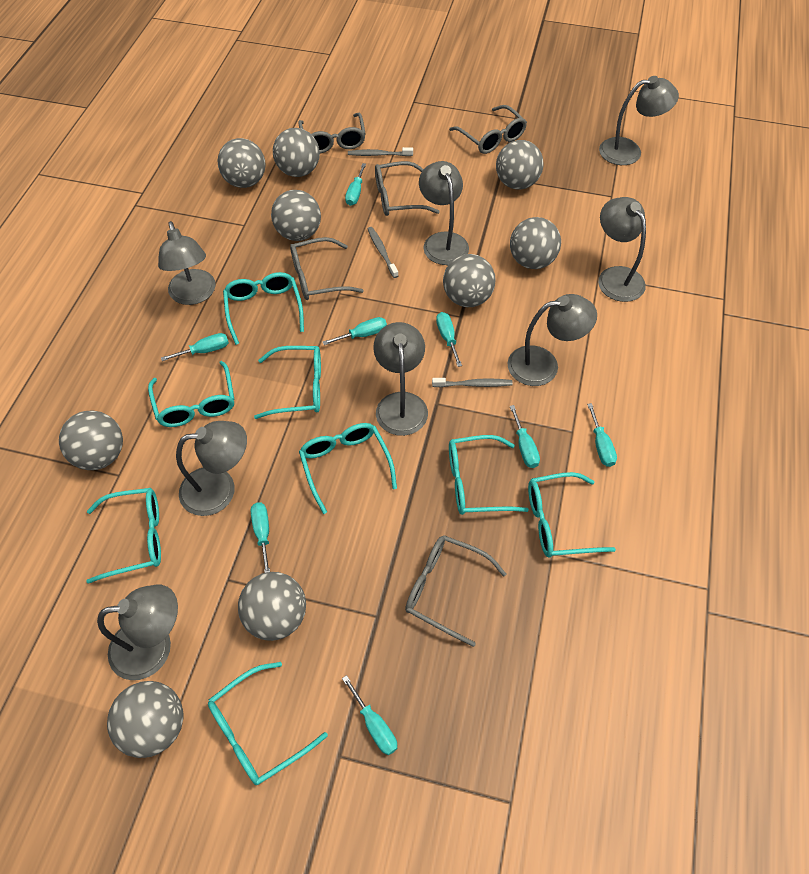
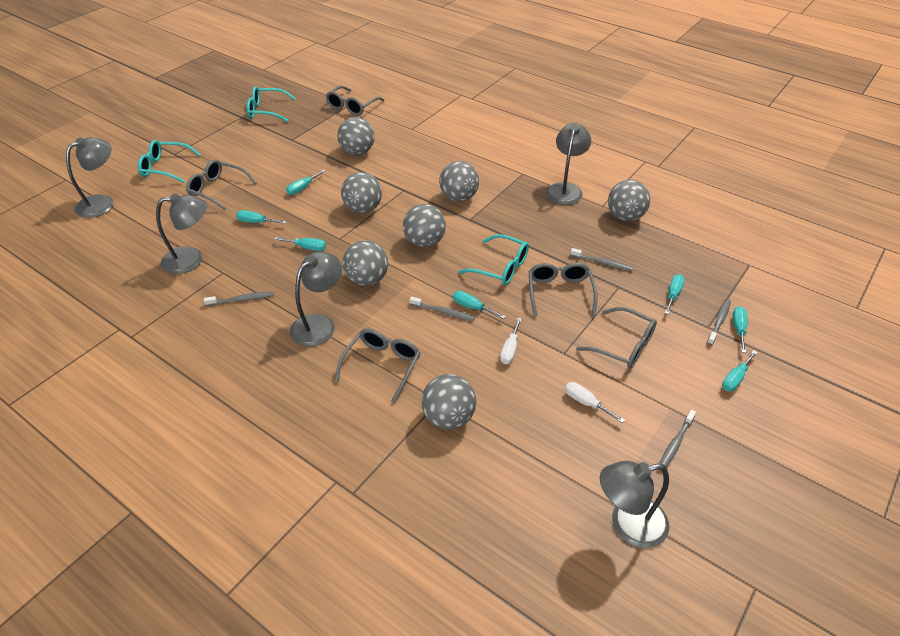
grey ball: [59,410,123,470] [107,681,183,758] [217,138,266,188] [238,572,306,641] [271,190,321,241] [273,128,320,177] [443,254,496,307] [496,140,544,190] [510,217,561,269] = 9 -> [337,117,375,155] [341,172,382,213] [342,240,388,286] [403,204,446,247] [421,374,476,429] [439,161,479,202] [608,180,650,221] = 7
grey lamp: [97,585,178,680] [158,221,216,305] [176,421,247,516] [373,322,428,436] [419,161,469,265] [508,294,597,386] [598,197,646,302] [599,76,679,165] = 8 -> [66,137,114,218] [156,193,207,274] [290,252,342,347] [546,123,591,205] [600,461,669,548] = 5
grey toothbrush: [348,147,413,156] [368,227,398,278] [432,378,513,387] = 3 -> [204,292,274,306] [410,296,475,321] [570,248,634,271] [659,410,696,471] [707,299,731,345] = 5
turquoise glasses: [87,488,161,584] [148,361,234,427] [208,662,328,785] [223,272,304,345] [254,346,321,419] [299,423,397,514] [449,435,529,515] [528,472,616,558] = 8 -> [138,140,201,183] [247,86,296,122] [458,234,529,285] = 3
turquoise screwdriver: [161,333,229,361] [251,502,270,573] [323,317,387,345] [342,675,397,755] [345,163,366,206] [436,312,462,367] [510,405,540,468] [587,403,617,467] = 8 -> [236,210,286,224] [274,237,326,251] [286,170,326,195] [453,291,506,319] [665,274,685,314] [722,350,758,392] [733,306,748,353] = 7
white screwdriver: none = 0 -> [500,318,522,364] [565,382,625,423] = 2

